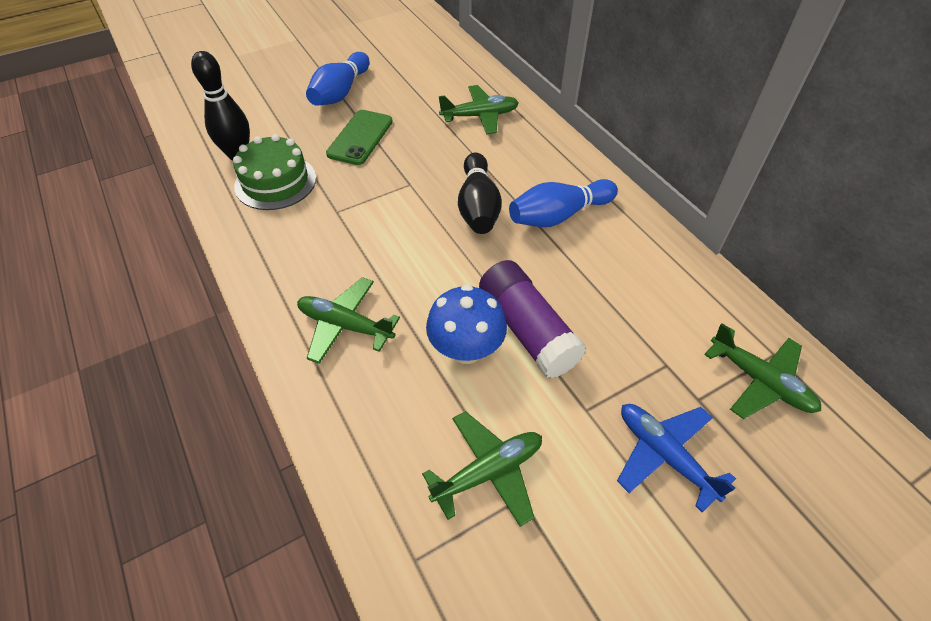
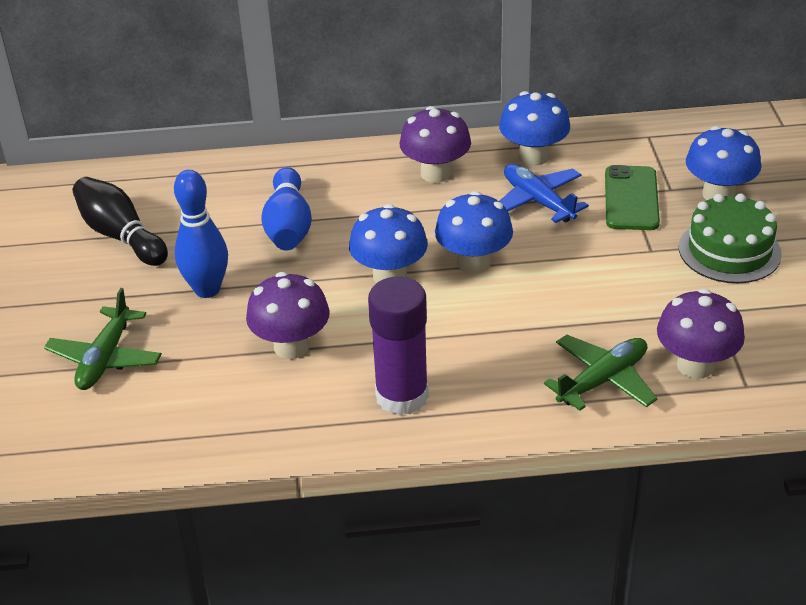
black bowling pin: [191,51,250,160] [458,153,502,234] = 2 -> [72,177,168,266] = 1
blue mushroom: [426,284,507,364] = 1 -> [349,204,428,283] [435,191,513,274] [499,91,570,166] [686,126,761,200] = 4
green plane: [297,277,400,364] [422,411,542,527] [439,85,519,134] [704,323,821,419] = 4 -> [44,288,162,390] [544,335,657,411] = 2
purple mushroom: none = 0 -> [246,272,330,359] [399,106,471,183] [657,289,745,379] = 3

